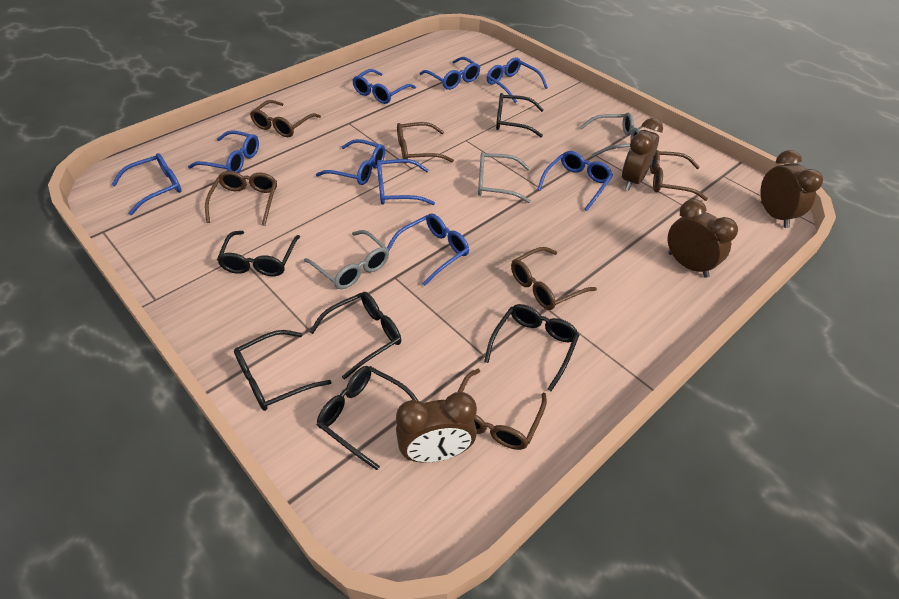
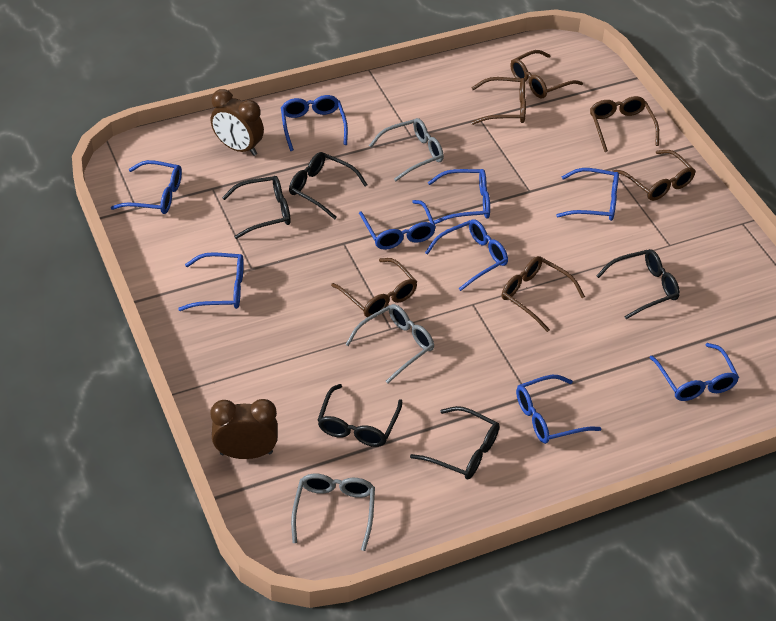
black glasses: [217,231,300,276] [234,330,331,411] [310,292,401,380] [317,366,418,470] [484,304,579,391] [496,93,544,137] = 6 -> [222,176,291,239] [289,152,368,220] [317,384,402,447] [410,406,499,480] [596,249,680,319] = 5
brown clock: [396,392,477,463] [622,118,663,190] [668,199,738,278] [760,150,823,228] = 4 -> [210,399,278,459] [211,89,264,156] = 2

